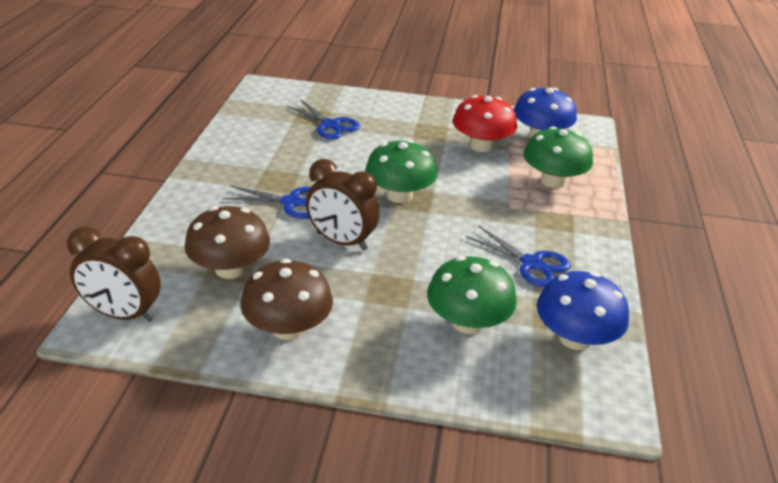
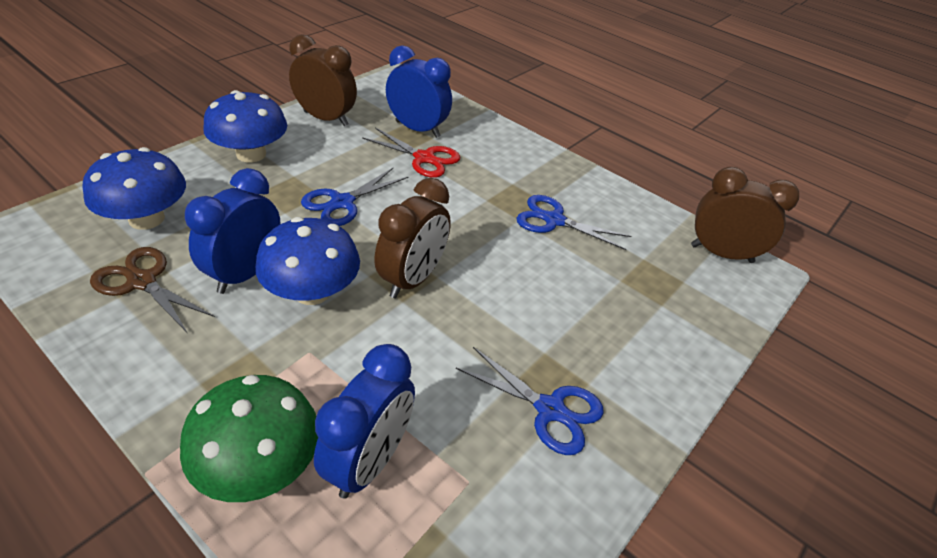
blue clock: none = 0 -> [185,168,281,294] [314,344,415,499] [386,45,452,138] = 3
blue mushroom: [514,88,577,138] [537,271,629,350] = 2 -> [82,147,186,230] [203,90,287,162] [255,217,360,305] = 3
brown clock: [67,226,161,322] [306,159,380,251] = 2 -> [289,34,357,126] [374,178,451,298] [691,167,799,263] = 3
brown mushroom: [184,206,270,279] [240,259,333,340] = 2 -> none = 0
brown scissors: none = 0 -> [90,247,215,332] = 1
green mushroom: [365,140,438,203] [427,256,517,334] [523,126,593,188] = 3 -> [180,375,318,502] = 1
red mushroom: [453,95,517,152] = 1 -> none = 0
red scissors: none = 0 -> [362,128,460,178] = 1

